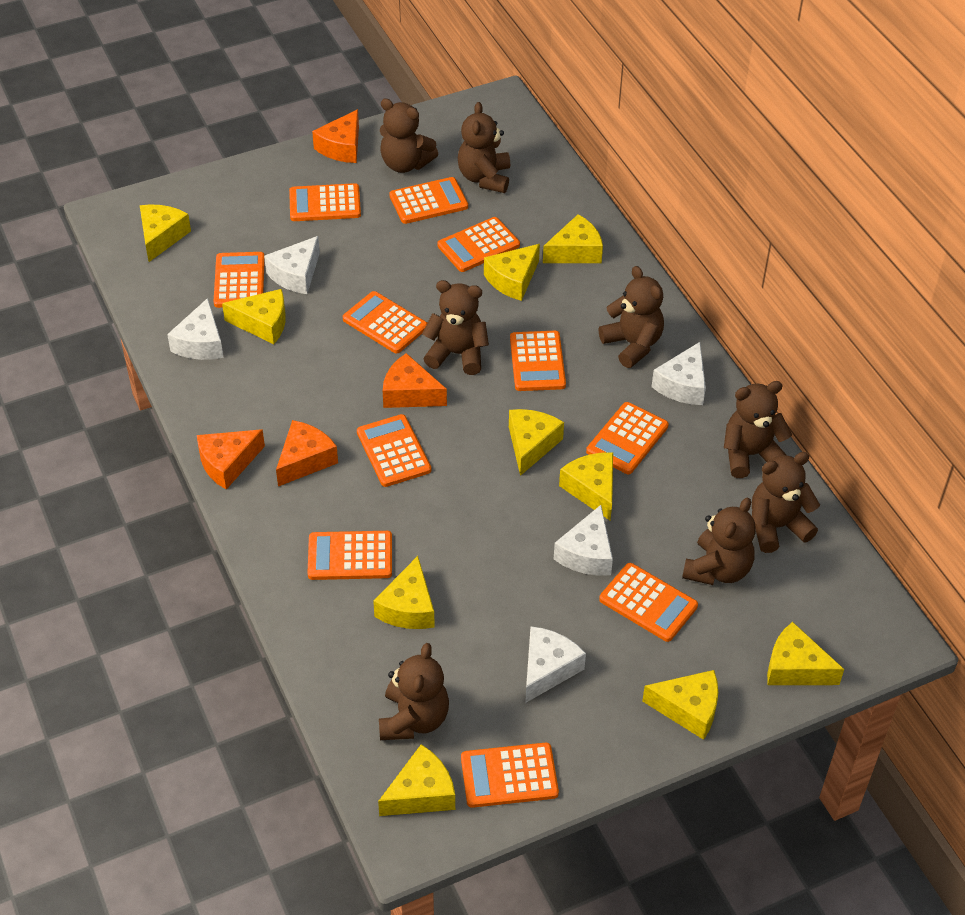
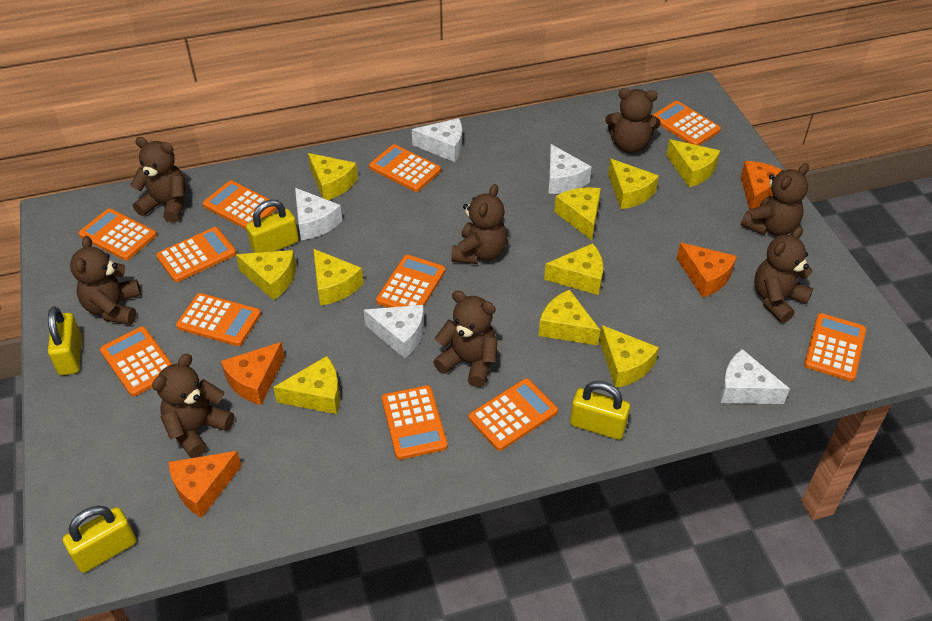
yellow padlock: none = 0 -> [48,306,82,375] [63,506,136,573] [246,199,299,253] [570,381,630,440] = 4

